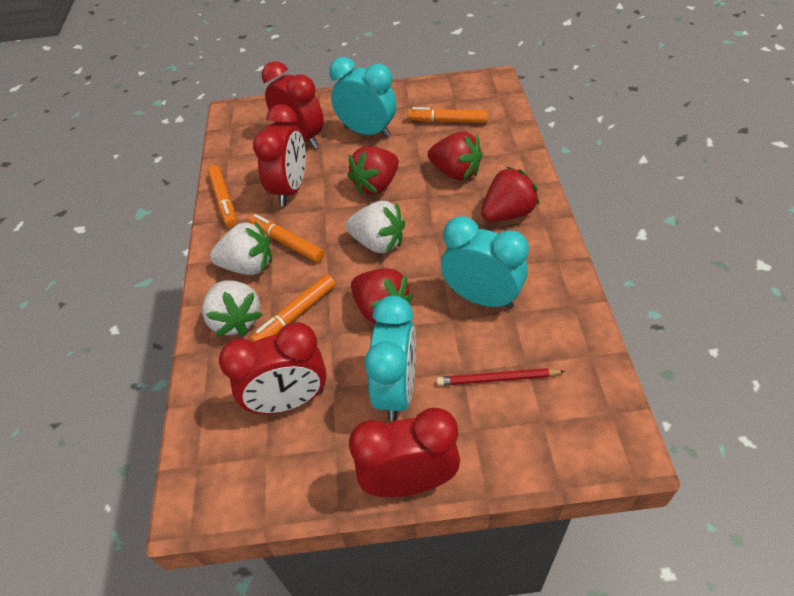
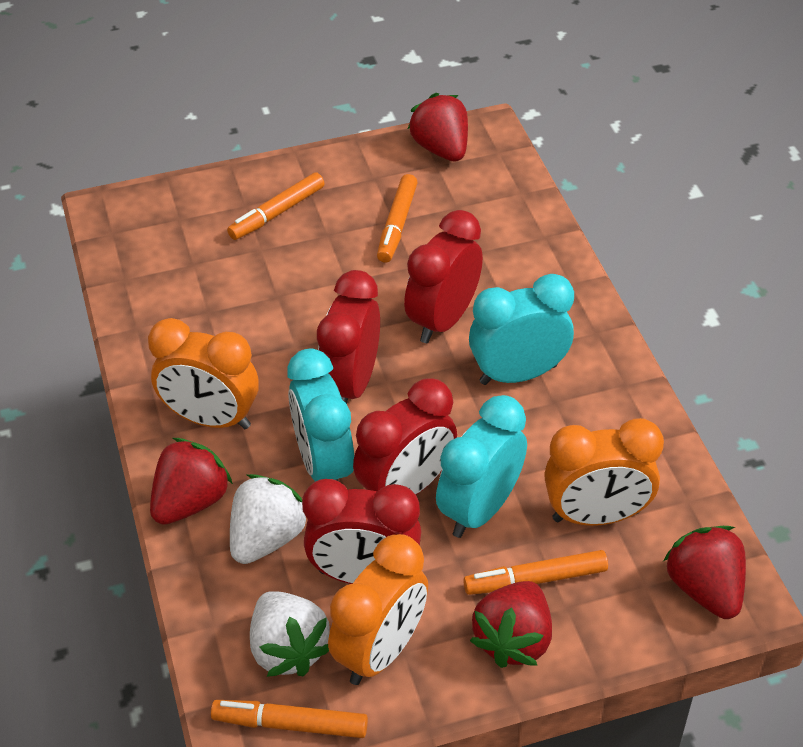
orange clock: none = 0 -> [148,318,259,429] [328,534,428,685] [544,418,664,526] = 3
red pencil: [437,368,565,386] = 1 -> none = 0
white strawberry: [202,280,263,336] [210,221,272,275] [346,201,405,253] = 3 -> [230,474,306,564] [250,591,330,677] = 2

